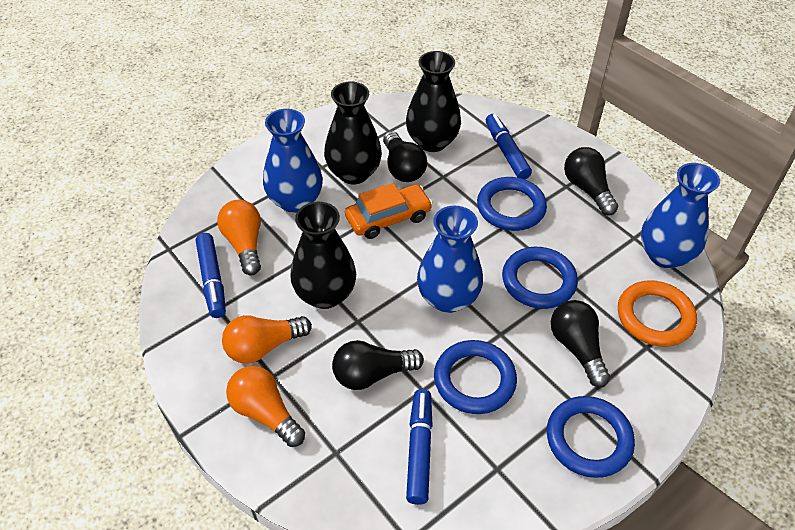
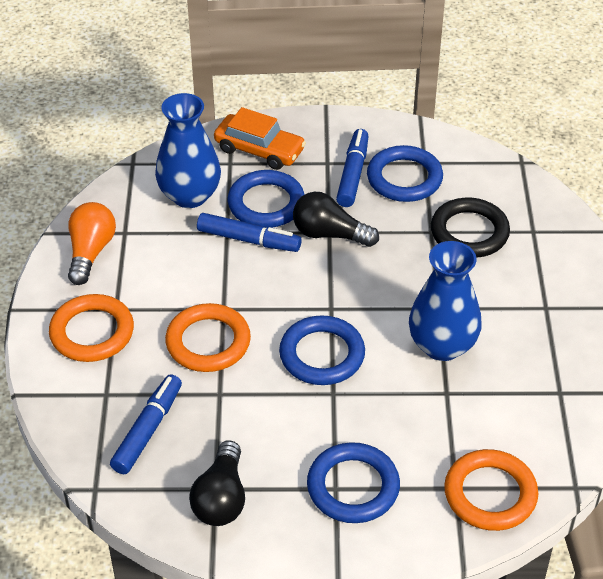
black light bulb: [332,340,424,390] [383,131,427,182] [551,300,610,387] [564,147,618,216] = 4 -> [189,440,245,526] [293,192,379,247] = 2
black ring: none = 0 -> [431,198,510,258] = 1
black vase: [290,202,356,309] [324,81,382,184] [406,51,461,152] = 3 -> none = 0
blue vase: [263,109,323,213] [417,206,483,313] [641,163,720,268] = 3 -> [155,93,221,208] [409,241,482,361] = 2
orange light bulb: [217,200,261,275] [222,315,312,364] [226,366,305,447] = 3 -> [68,202,116,285] = 1
orange ring: [618,280,697,347] = 1 -> [49,294,134,362] [165,303,251,372] [444,449,538,531] = 3

